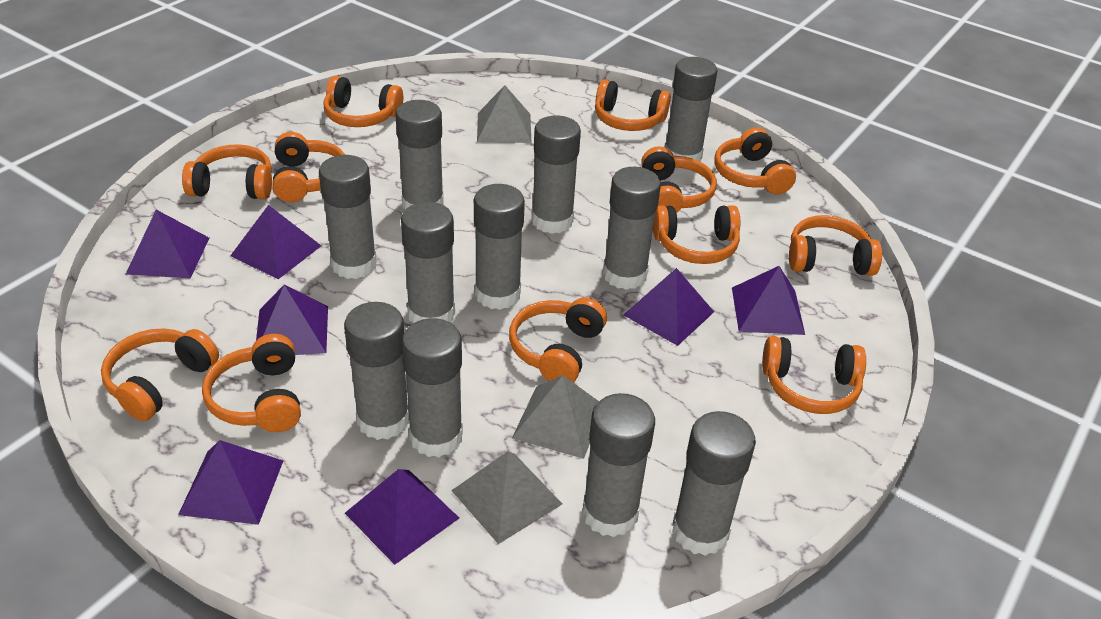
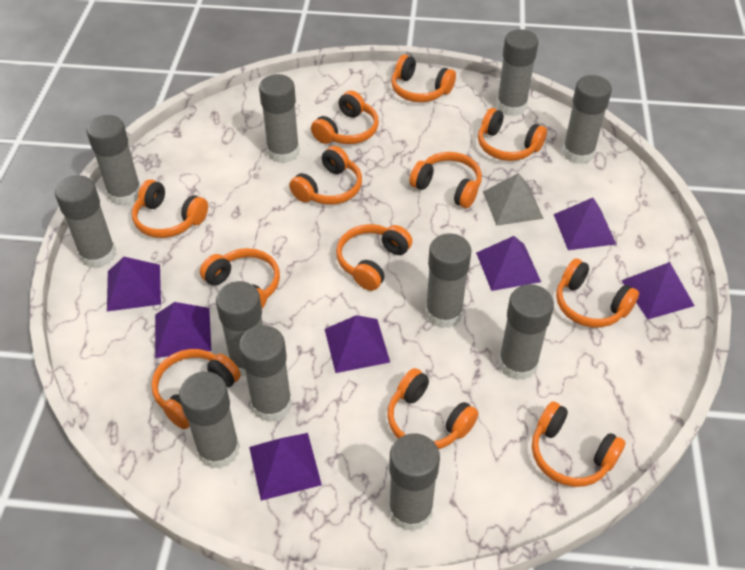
grey pyramid: [451,451,562,544] [477,86,531,143] [512,375,599,459] = 3 -> [483,173,544,226] = 1

